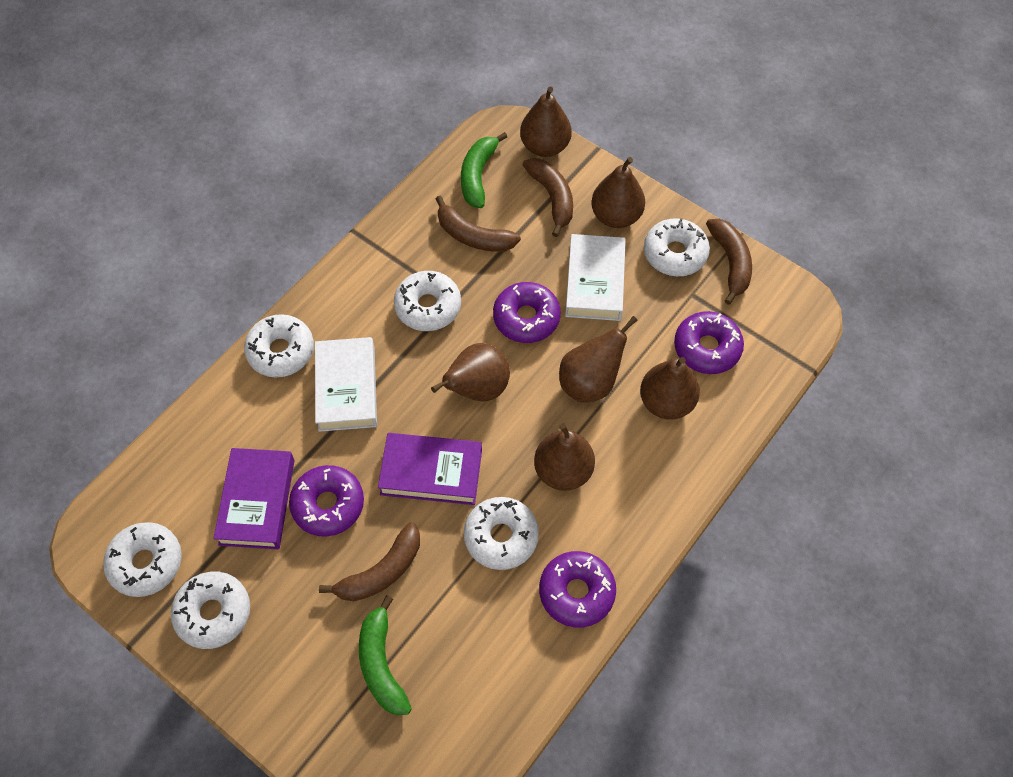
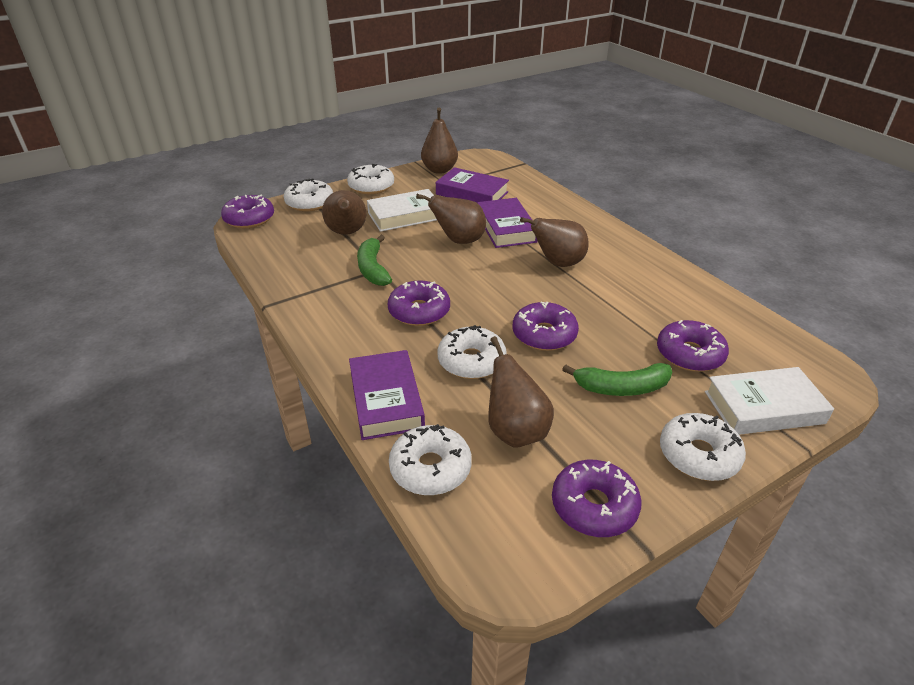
brown banana: [319,522,420,601] [436,196,521,252] [523,158,573,237] [706,219,752,305] = 4 -> none = 0
brown pear: [431,343,510,401] [520,87,572,157] [534,424,595,491] [559,316,638,403] [591,157,645,228] [640,357,700,420] = 6 -> [322,190,366,235] [416,194,486,244] [421,108,458,174] [488,336,554,448] [520,217,589,267] = 5
purple book: [213,448,295,549] [378,433,482,505] = 2 -> [349,350,425,440] [436,167,509,203] [477,198,538,248] = 3
purple donut: [289,465,364,537] [493,282,561,343] [539,551,616,627] [674,311,744,374] = 4 -> [221,195,274,228] [388,281,450,326] [512,302,579,351] [552,460,642,537] [657,320,729,372] = 5
white donut: [103,522,182,597] [171,571,250,649] [244,314,314,378] [394,271,461,331] [464,497,539,570] [644,218,710,276] = 6 -> [284,178,333,211] [347,164,394,194] [389,424,472,495] [437,325,507,379] [660,413,746,481] = 5

